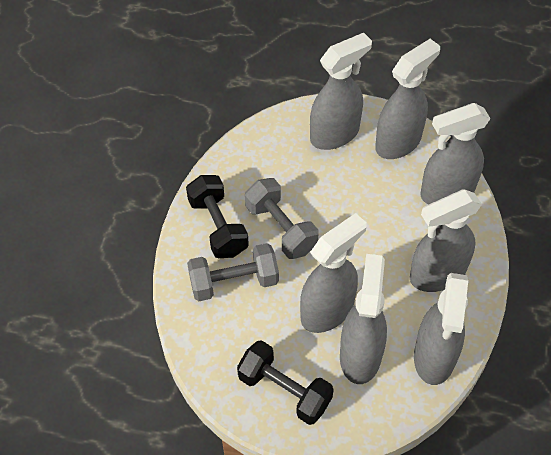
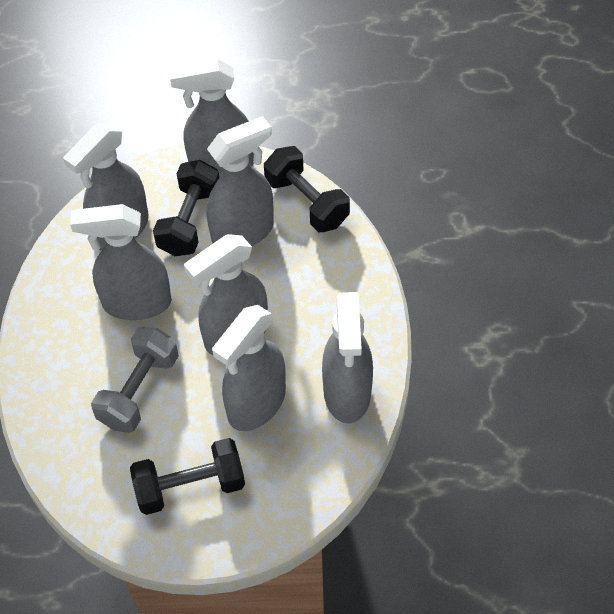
black dumbbell: [186,175,249,258] [237,340,334,425] = 2 -> [130,438,245,515] [153,160,219,256] [264,146,350,232] = 3
grey dumbbell: [187,243,279,301] [245,178,319,259] = 2 -> [91,327,179,433] = 1

